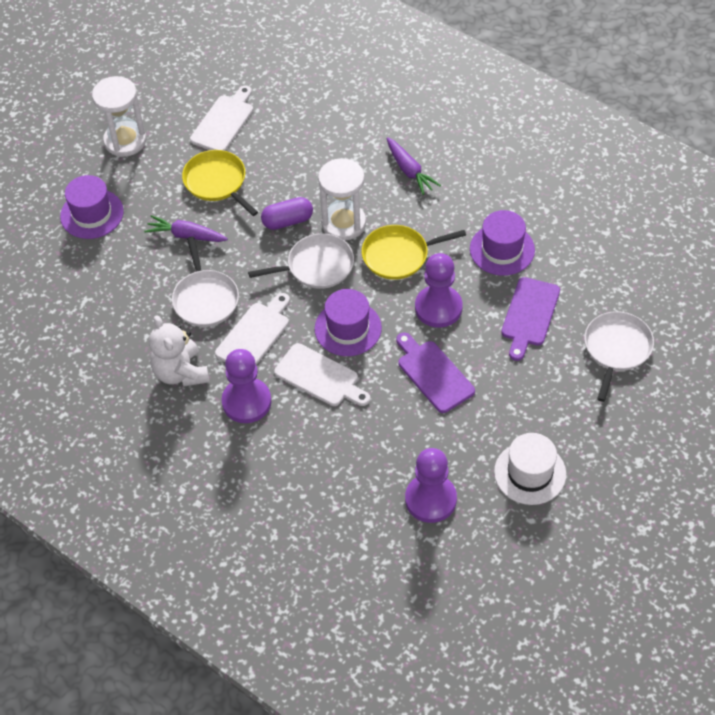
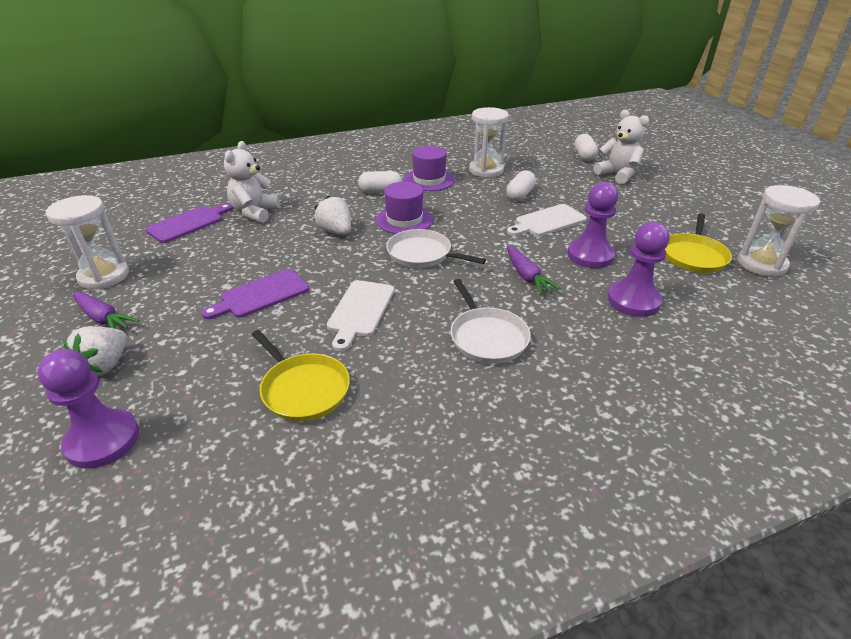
purple capsule: [261,197,313,230] = 1 -> none = 0
purple hat: [60,175,124,239] [315,289,382,356] [470,210,535,276] = 3 -> [376,182,433,234] [404,146,455,191] = 2
white capsule: none = 0 -> [358,171,403,193] [506,170,536,201] [575,134,598,161] = 3
white cutting board: [190,85,253,151] [215,293,290,365] [274,343,370,406] = 3 -> [327,280,394,351] [507,204,587,236] = 2
white hat: [494,433,566,505] = 1 -> none = 0
white hourglass: [92,76,146,157] [318,158,366,241] = 2 -> [46,195,129,289] [469,107,509,177] [738,185,820,277] = 3
white pan: [172,237,239,327] [248,233,354,289] [584,311,654,402] = 3 -> [386,229,486,268] [450,279,531,364] = 2
white strawberry: none = 0 -> [63,326,127,376] [314,195,351,235] = 2
white teddy bear: [149,315,209,387] = 1 -> [224,141,280,223] [594,110,649,184] = 2

